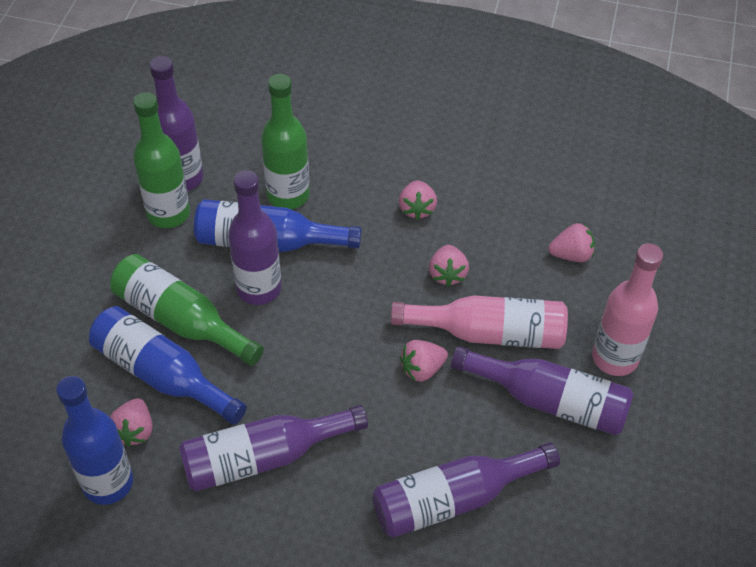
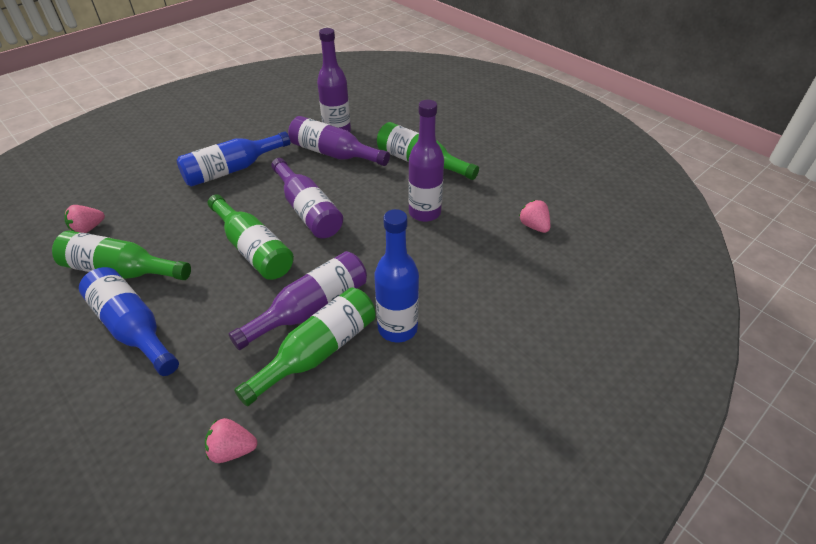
green bottle: [110,254,264,366] [133,92,190,228] [261,74,310,209] = 3 -> [52,231,191,280] [208,194,294,280] [234,287,375,407] [377,122,479,180] = 4
pink bottle: [391,295,568,349] [592,243,663,376] = 2 -> none = 0
pink strawberry: [110,398,153,447] [399,180,437,220] [400,340,448,382] [429,245,469,287] [548,223,595,262] = 5 -> [64,205,105,233] [205,418,258,463] [519,200,550,233] = 3

